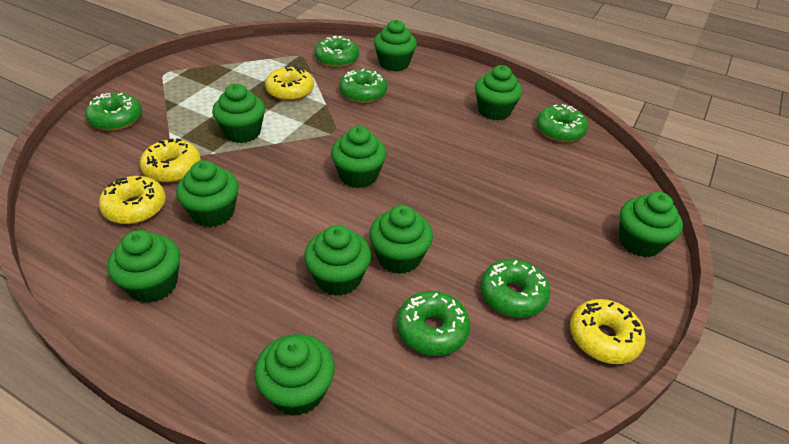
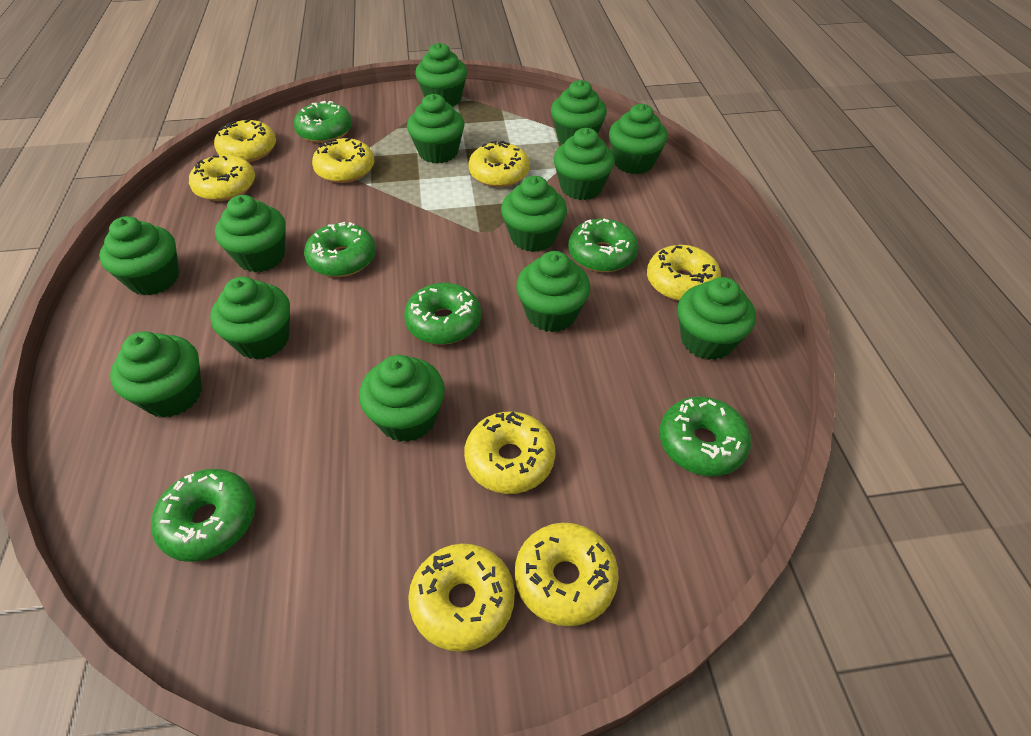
green cupcake: [108,230,180,303] [176,160,239,227] [212,84,265,143] [254,334,335,416] [304,225,371,296] [331,126,386,188] [369,205,433,274] [374,20,417,72] [475,65,522,120] [619,192,683,257] = 10 -> [99,216,179,296] [110,331,202,417] [210,277,290,360] [215,195,286,272] [359,355,445,442] [407,94,464,164] [415,43,467,107] [501,176,567,252] [516,251,590,332] [551,80,607,144] [554,128,615,200] [609,104,668,174] [678,277,756,360] = 13
yellow donut: [99,176,166,224] [140,138,201,183] [265,66,314,101] [570,299,646,364] = 4 -> [189,155,255,201] [214,119,276,162] [312,138,374,183] [408,544,515,652] [464,411,555,494] [468,141,530,187] [515,523,619,626] [647,245,721,301] = 8

